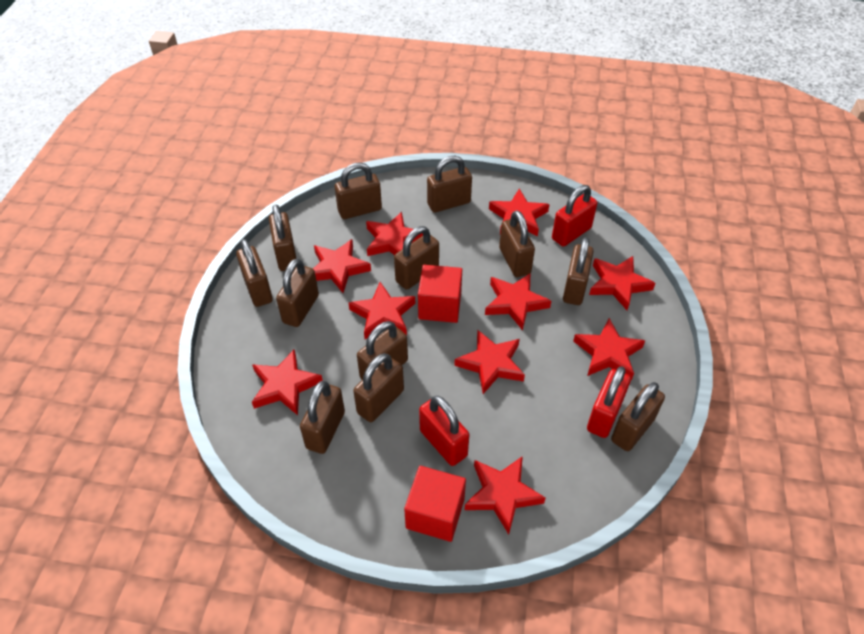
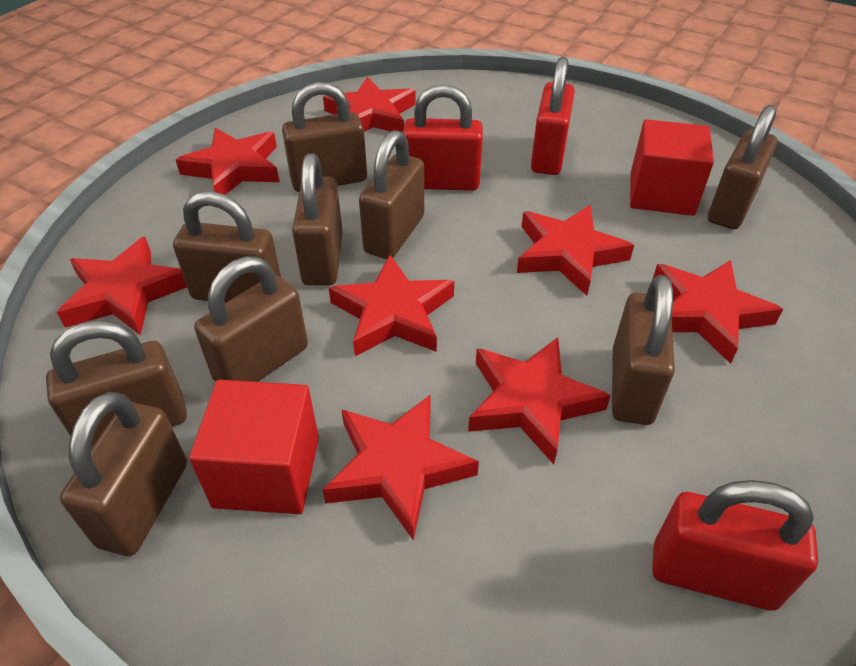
brown padlock: [236,239,273,307] [269,204,297,271] [276,259,319,327] [300,381,345,454] [335,162,382,219] [353,353,404,422] [357,321,408,380] [394,226,439,290] [427,156,472,213] [499,211,535,277] [563,237,594,305] [611,382,665,451] = 12 -> [46,320,187,448] [60,392,187,556] [173,191,281,303] [194,256,308,382] [282,82,367,192] [292,154,343,286] [359,130,424,259] [612,275,675,425] [708,105,778,230] = 9
red star: [252,350,323,415] [313,239,371,293] [349,282,415,339] [366,212,423,256] [454,330,525,394] [465,456,546,534] [485,274,551,330] [489,189,550,236] [573,318,645,380] [589,256,655,310] = 10 -> [57,237,187,335] [176,128,279,195] [322,394,479,540] [323,77,416,132] [329,255,454,356] [468,337,611,464] [517,205,634,296] [653,260,783,364] = 8

